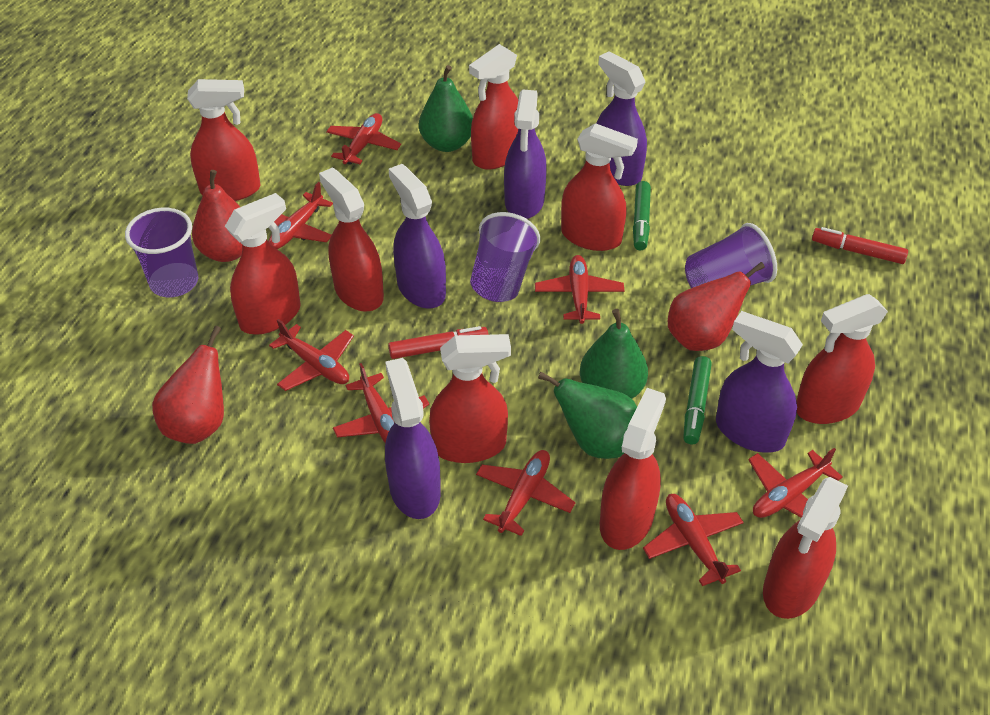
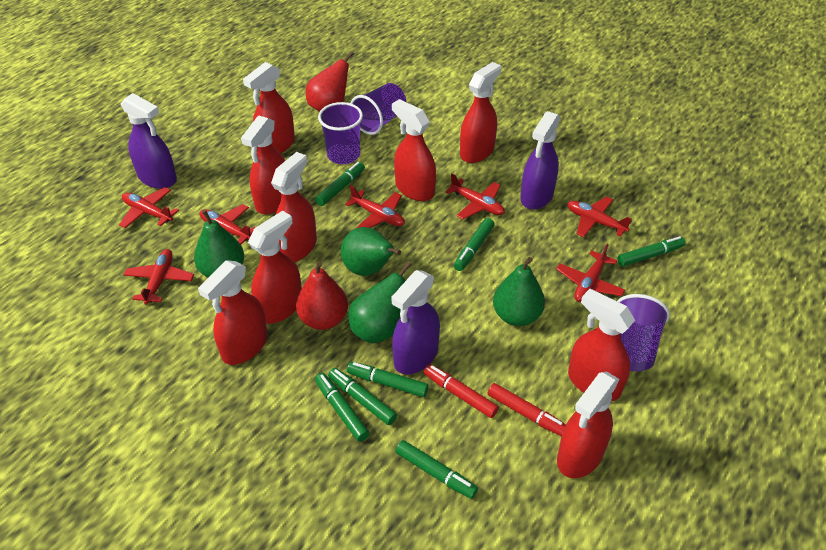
green marker: [633,181,651,250] [683,356,712,444] = 2 -> [315,162,365,206] [315,373,370,442] [328,368,397,425] [347,362,429,397] [395,440,478,499] [454,218,495,271] [617,236,685,267] = 7
green pear: [419,65,473,152] [538,372,637,459] [580,309,648,399] = 3 -> [194,210,244,277] [341,227,401,276] [349,261,412,343] [493,257,545,326] = 4
purple spray bottle: [385,358,441,519] [389,164,446,309] [504,89,547,219] [596,51,647,186] [716,311,803,452] = 5 -> [121,93,177,189] [391,270,440,375] [520,111,560,210] = 3
red pear: [152,326,224,444] [192,170,242,262] [668,262,765,351] = 3 -> [296,261,348,330] [306,51,354,112] = 2
red plane: [268,182,333,249] [269,319,354,391] [326,113,401,165] [333,363,429,443] [476,450,575,536] [535,255,624,324] [643,494,744,586] [748,448,842,518] = 8 -> [119,187,179,228] [124,249,194,304] [199,204,256,245] [345,186,405,228] [445,174,505,219] [556,244,625,302] [567,196,632,237] = 7

